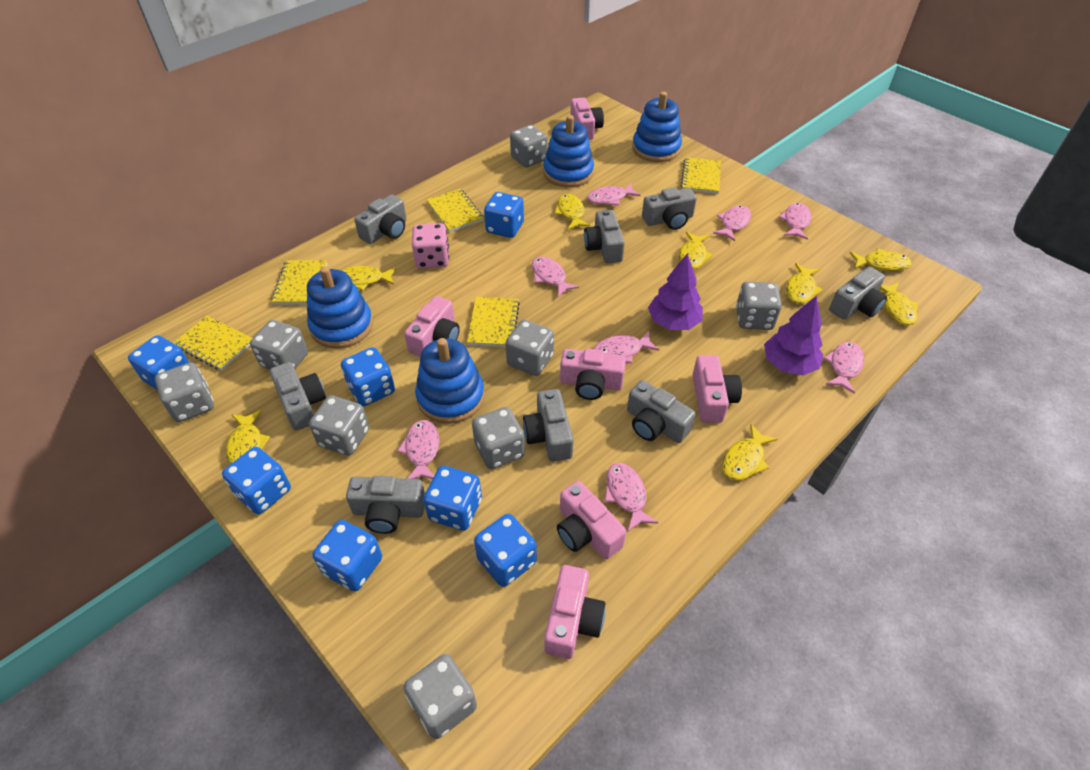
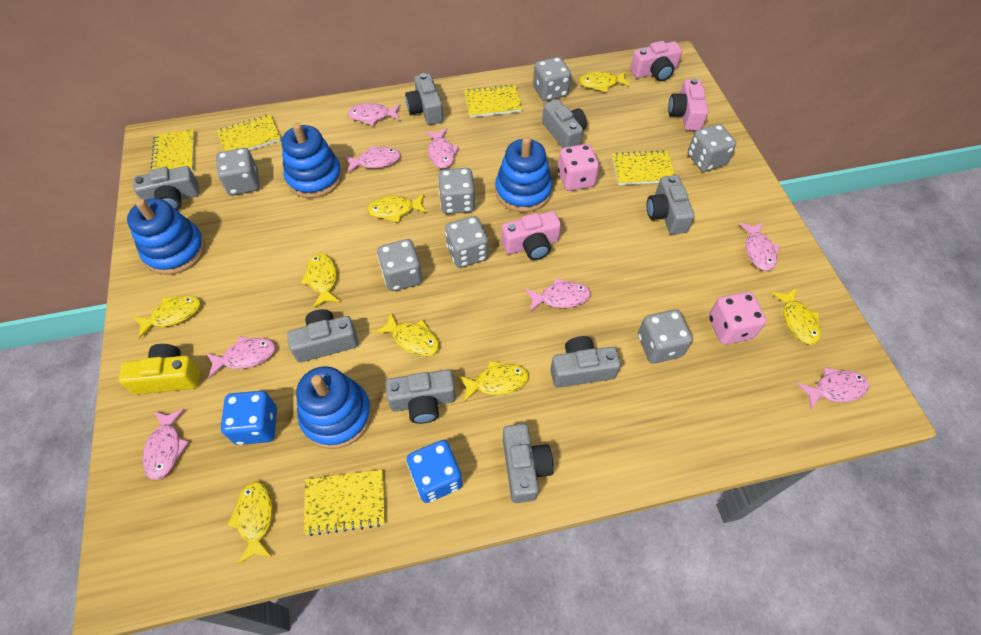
blue dice: [128,335,189,390] [222,447,291,514] [313,520,382,592] [341,347,395,406] [423,466,482,531] [474,514,537,587] [484,192,524,238] = 7 -> [221,391,277,445] [407,440,462,503] = 2
grey dice: [155,362,214,422] [250,320,308,370] [309,395,369,456] [403,654,477,739] [472,407,525,469] [505,320,554,376] [510,125,547,168] [736,281,782,330] = 8 -> [216,148,260,196] [377,239,422,291] [438,168,475,214] [445,216,488,268] [533,57,571,101] [638,309,693,364] [688,124,736,172] = 7
pink camera: [404,296,460,357] [544,565,605,659] [557,481,626,560] [560,348,626,400] [571,98,604,140] [692,355,742,423] = 6 -> [501,211,561,260] [630,41,682,82] [668,78,708,130] = 3
pink dice: [412,223,449,269] = 1 -> [558,144,599,191] [709,292,767,345] = 2
purple tree: [648,253,703,330] [764,296,823,375] = 2 -> none = 0
yellow camera: none = 0 -> [118,344,200,394] = 1

